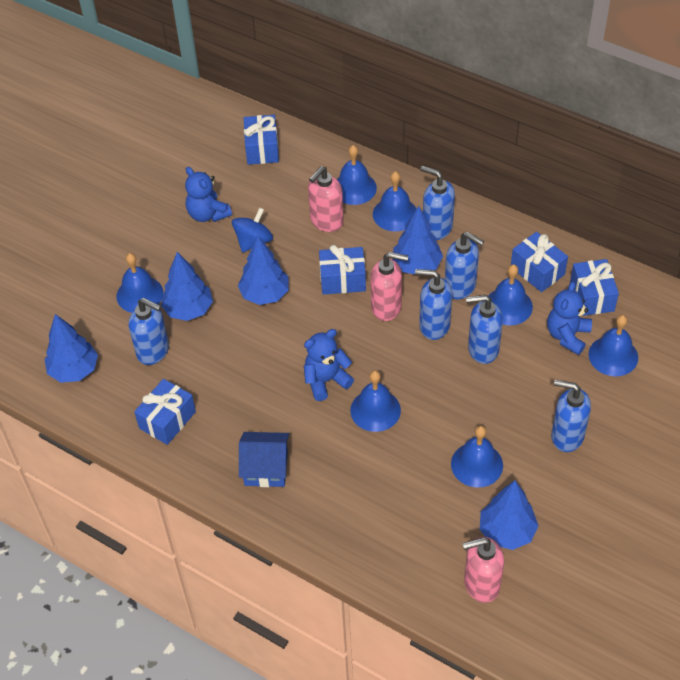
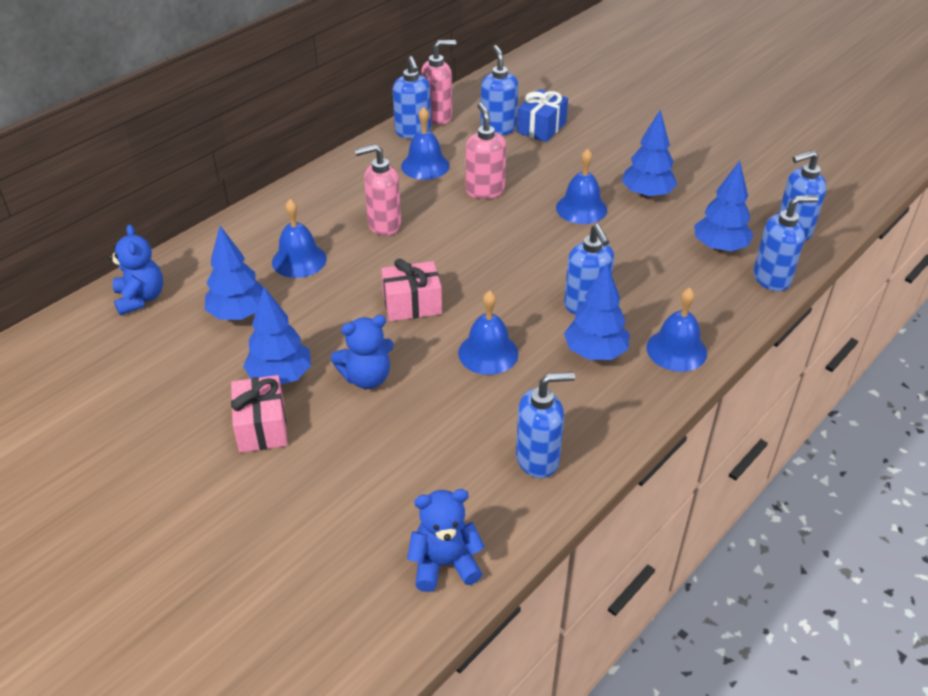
blue bell: [116,253,163,313] [336,145,377,205] [350,370,401,432] [373,171,416,231] [451,426,503,488] [488,264,533,325] [589,315,638,376] = 7 -> [272,199,327,278] [401,107,450,180] [458,291,518,375] [556,148,607,224] [646,288,707,372] = 5
blue gift: [134,379,196,445] [244,115,279,165] [319,245,366,295] [511,232,568,292] [570,259,619,316] = 5 -> [517,89,568,142] = 1
blue house: [239,432,289,487] = 1 -> none = 0
blue spinning top: [232,208,273,253] = 1 -> none = 0
pink gift: none = 0 -> [231,375,287,453] [381,259,442,321] = 2

